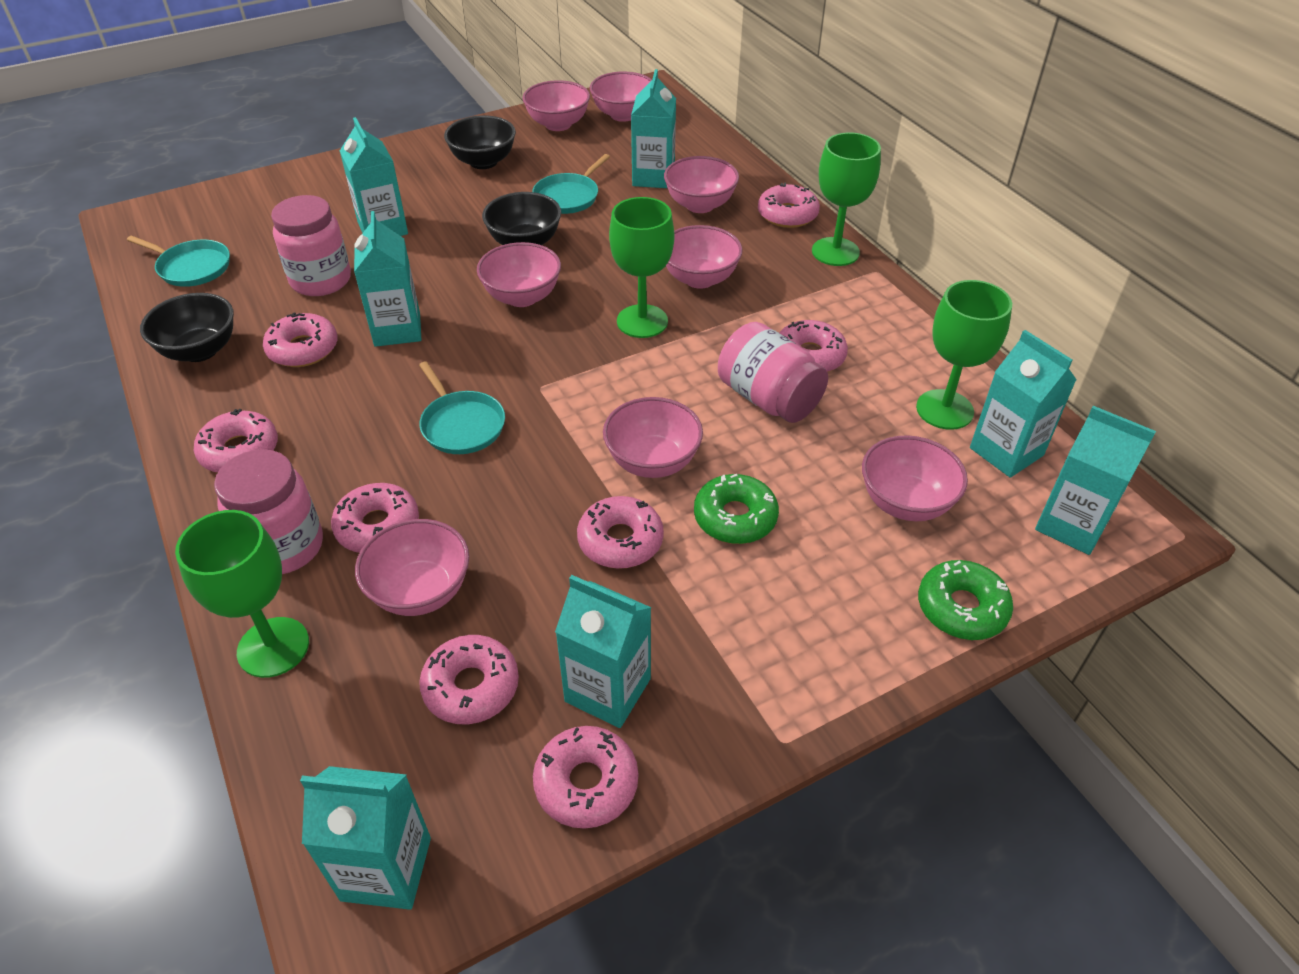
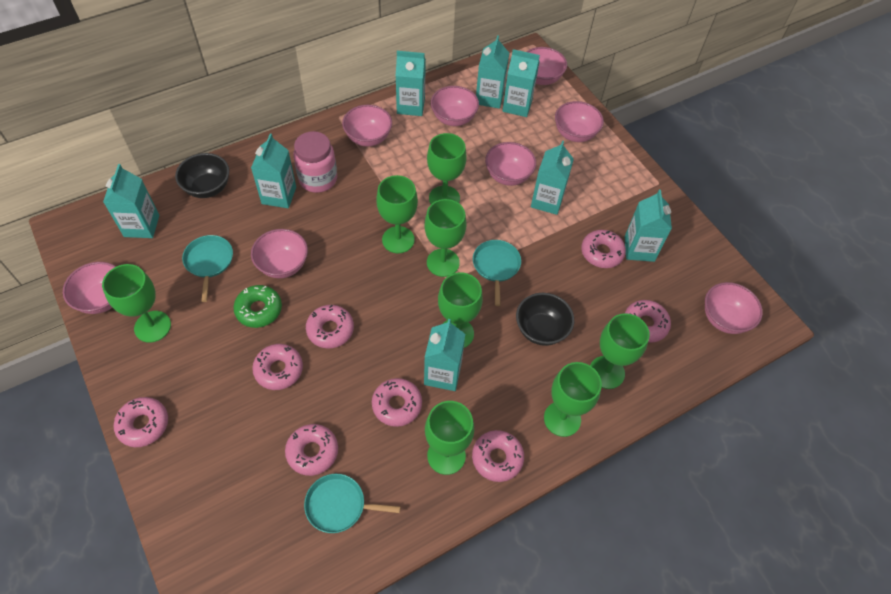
black bowl: [140,293,234,362] [444,115,516,169] [482,192,561,245] = 3 -> [175,153,229,198] [516,293,574,346] = 2
green donut: [694,474,779,544] [918,560,1013,640] = 2 -> [233,285,282,328] = 1
green goblet: [175,510,309,678] [609,197,674,338] [812,132,881,266] [916,280,1012,430] = 4 -> [102,264,171,343] [376,175,418,253] [424,199,466,277] [425,401,474,475] [427,133,467,204] [438,273,483,348] [544,362,602,437] [590,313,650,389] = 8
pink jar: [214,449,323,574] [271,195,351,296] [718,322,828,423] = 3 -> [293,131,337,193] = 1
turquoise carton: [300,766,431,910] [340,117,408,236] [354,211,421,347] [555,575,652,728] [631,69,676,188] [970,330,1077,478] [1035,406,1156,555] = 7 -> [103,164,159,238] [251,134,296,208] [396,51,426,116] [424,319,465,391] [476,35,509,109] [502,49,540,117] [531,140,574,215] [625,190,672,262] = 8

